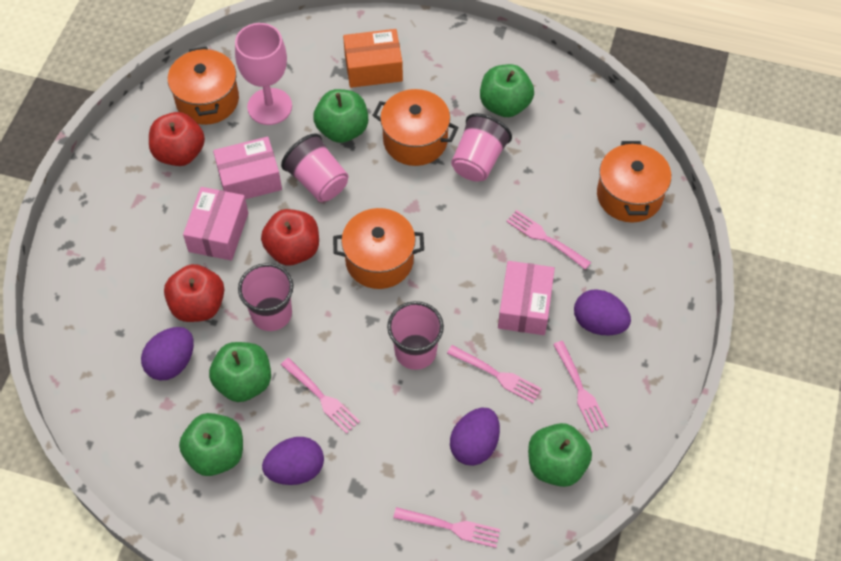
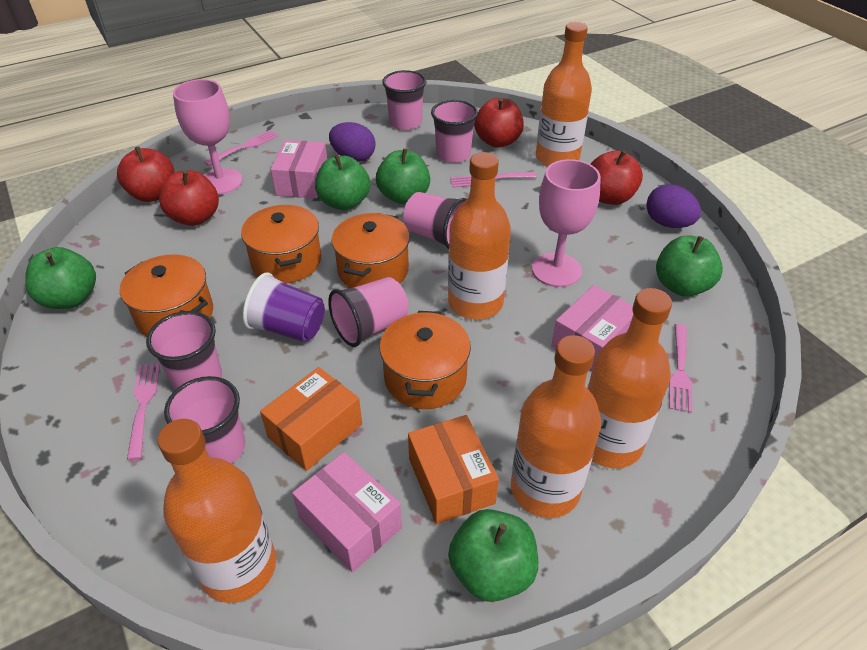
orange bottle: none = 0 -> [158,419,276,603] [448,152,511,320] [511,335,601,518] [536,22,592,166] [587,288,672,468] = 5
orange box: [343,29,403,88] = 1 -> [260,367,362,471] [408,415,499,524] = 2
pink cup: [238,263,293,331] [281,134,348,202] [387,301,444,370] [451,113,512,181] = 4 -> [146,311,222,390] [164,376,245,464] [328,277,409,347] [382,70,426,130] [403,192,467,249] [431,100,478,163] = 6
pink fork: [281,358,360,434] [393,507,500,548] [447,345,542,403] [506,210,591,270] [553,341,608,433] = 5 -> [127,363,160,460] [204,130,279,166] [450,172,537,188] [669,324,692,413] = 4
pink goblet: [235,23,292,125] = 1 -> [173,79,243,195] [532,159,601,287] = 2
purple cup: none = 0 -> [243,272,325,342] = 1
purple egg: [141,327,194,381] [262,437,324,485] [450,408,500,466] [574,289,631,335] = 4 -> [329,122,376,162] [646,184,701,228] = 2
red apple: [149,112,205,166] [164,264,224,322] [261,209,319,266] = 3 -> [117,146,174,202] [159,170,219,226] [474,98,524,148] [591,150,643,205] = 4

